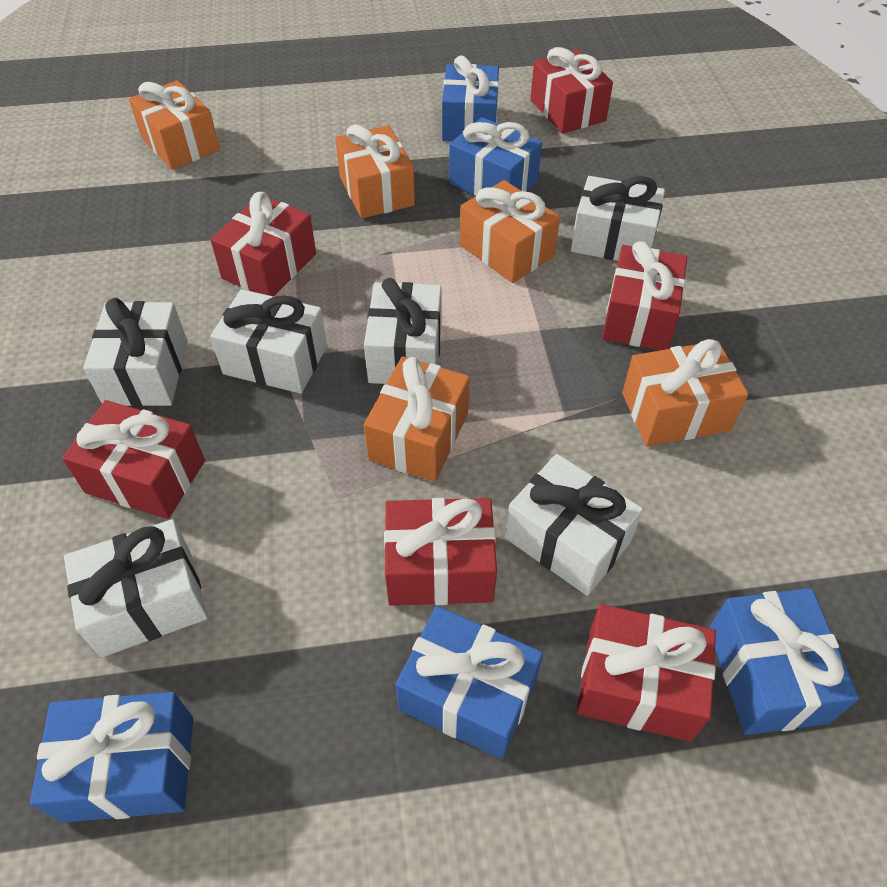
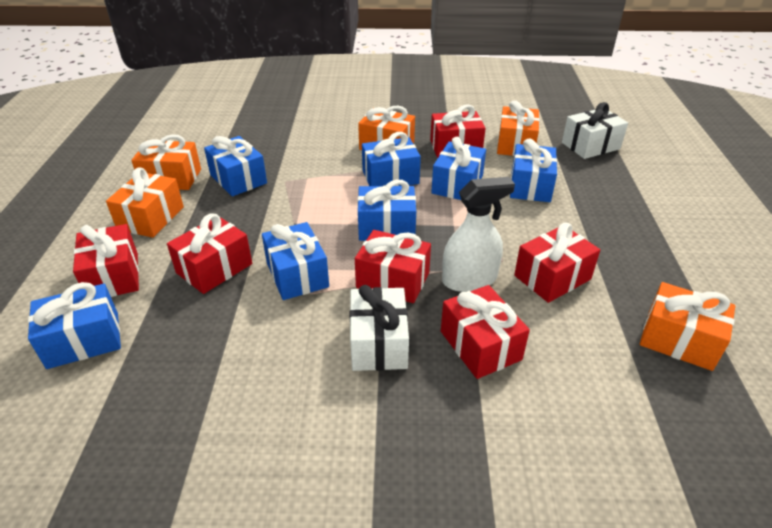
blue gift: [30,692,193,823] [395,606,543,759] [442,55,499,142] [449,117,542,196] [709,588,859,735] = 5 -> [28,282,121,369] [204,136,267,196] [262,222,329,300] [358,180,416,241] [362,132,421,186] [431,137,486,200] [510,138,557,202] = 7
white gift: [64,519,208,657] [83,298,187,407] [210,289,327,394] [364,278,442,384] [505,454,643,596] [571,176,665,261] = 6 -> [350,285,409,371] [562,102,628,159] = 2
white spray bottle: none = 0 -> [442,177,515,292] = 1

